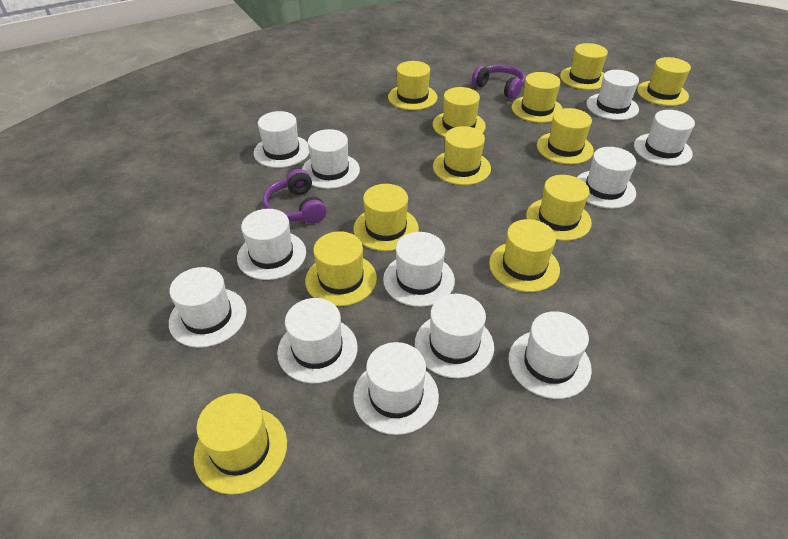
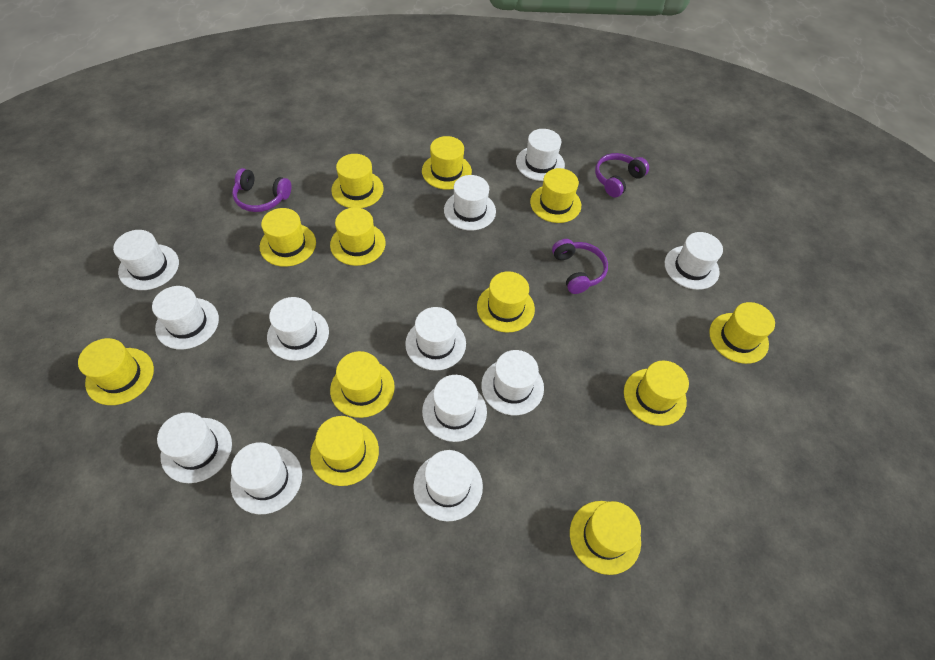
purple headphones: [263,169,327,224] [472,65,525,99] = 2 -> [232,168,291,212] [552,239,608,294] [595,153,649,197] = 3

